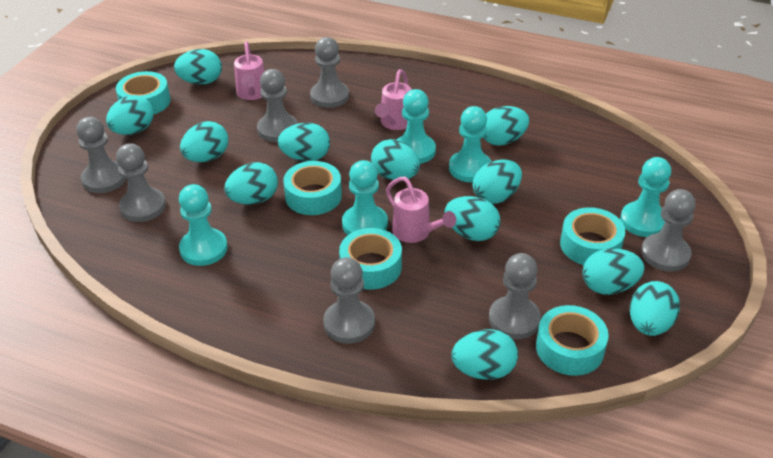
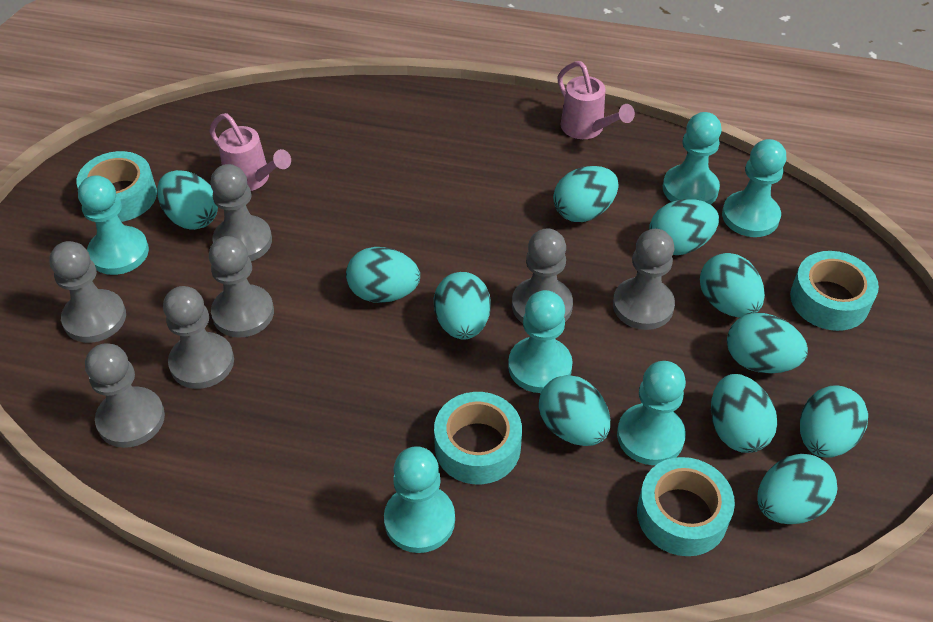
pink watering can: [234,41,264,100] [375,69,412,130] [386,177,456,243] = 3 -> [209,113,291,191] [558,61,635,139] = 2
turquoise egg: [106,95,154,135] [174,49,222,85] [180,121,228,162] [224,162,278,205] [277,123,330,162] [371,139,420,180] [444,196,500,241] [451,329,518,380] [473,159,522,204] [483,106,529,146] [582,248,645,295] [630,281,680,336] = 12 -> [157,170,218,230] [346,247,420,303] [434,272,491,340] [539,375,610,446] [553,166,619,222] [649,199,719,255] [700,253,765,317] [711,374,777,453] [727,313,808,374] [757,454,838,524] [800,385,868,458] = 11
turquoise pawn: [179,184,228,266] [342,160,388,235] [397,89,436,164] [449,106,492,182] [620,157,671,237] = 5 -> [78,175,149,275] [384,446,455,553] [508,290,573,393] [617,361,686,465] [663,112,722,205] [722,139,786,237] = 6
turquoise tape: [116,71,171,115] [283,161,342,215] [339,228,402,289] [536,305,609,376] [560,207,625,265] = 5 -> [76,151,157,222] [434,392,522,484] [637,457,735,556] [790,251,879,331] = 4

